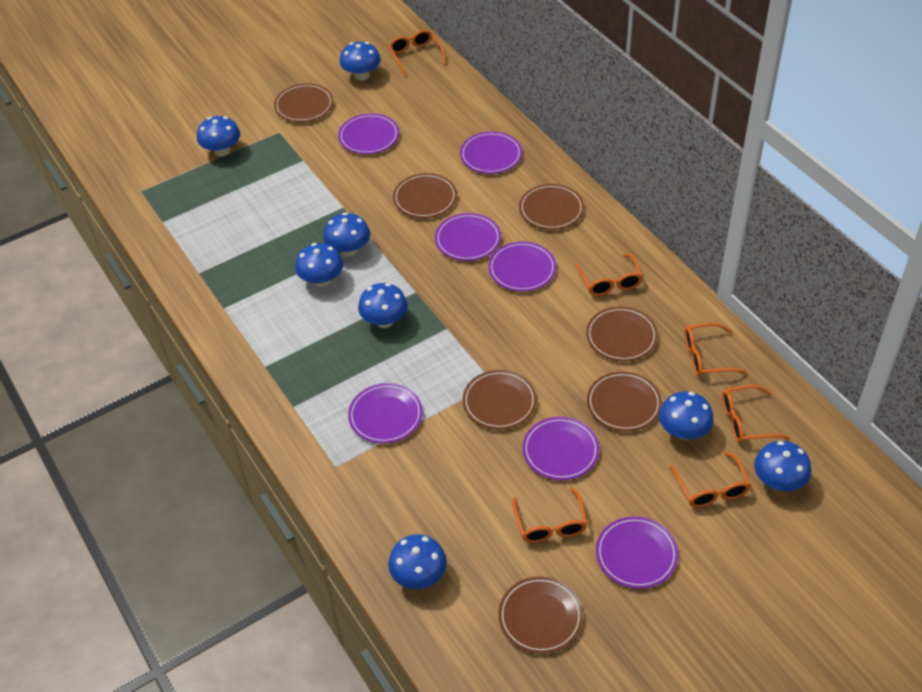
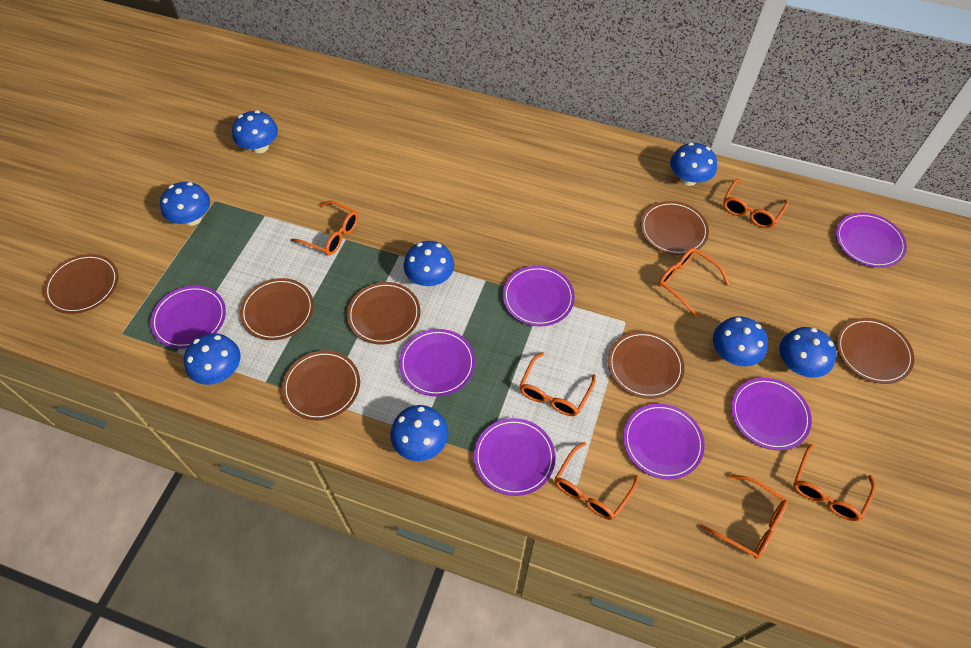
orange glasses: [389,30,447,76] [512,488,587,543] [576,253,643,296] [670,452,751,508] [685,323,748,376] [722,385,790,443] = 6 -> [291,201,358,255] [519,352,596,416] [555,442,639,520] [658,248,729,317] [701,475,788,559] [723,179,788,228] [793,444,876,521] = 7

